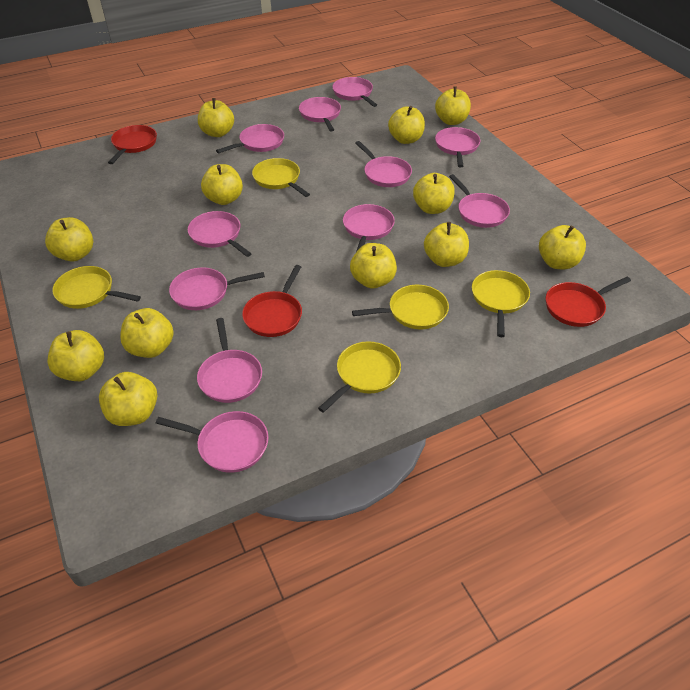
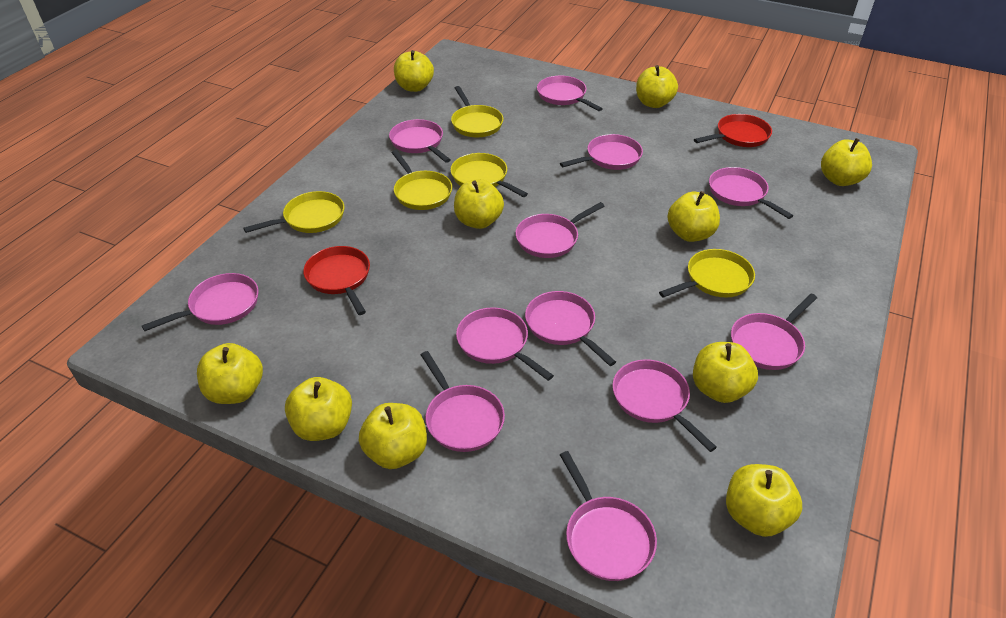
pink pan: [156,411,269,473] [169,267,265,310] [188,211,252,257] [197,318,262,403] [216,124,284,153] [299,97,341,132] [332,77,377,107] [343,204,395,252] [355,141,412,187] [435,127,480,167] [449,174,510,228] = 11 -> [142,273,258,331] [389,119,451,163] [421,351,505,452] [456,307,554,381] [516,202,604,258] [525,291,616,366] [537,76,603,111] [560,134,643,170] [560,451,657,581] [613,359,717,452] [709,167,793,219] [731,294,817,370] = 12
red pan: [108,125,157,164] [242,265,302,337] [546,277,631,327] = 3 -> [303,246,370,315] [694,114,772,147] = 2
yellow apple: [45,217,93,261] [47,330,104,381] [99,372,157,426] [120,308,174,358] [198,98,234,137] [201,164,243,205] [350,243,397,288] [388,106,425,144] [413,173,455,214] [424,222,469,267] [435,86,471,125] [539,225,586,269] = 12 -> [197,343,263,404] [285,377,352,441] [359,403,427,469] [394,50,434,92] [454,179,504,229] [636,65,678,108] [667,191,720,242] [693,342,758,403] [726,464,802,537] [821,138,872,186] = 10

